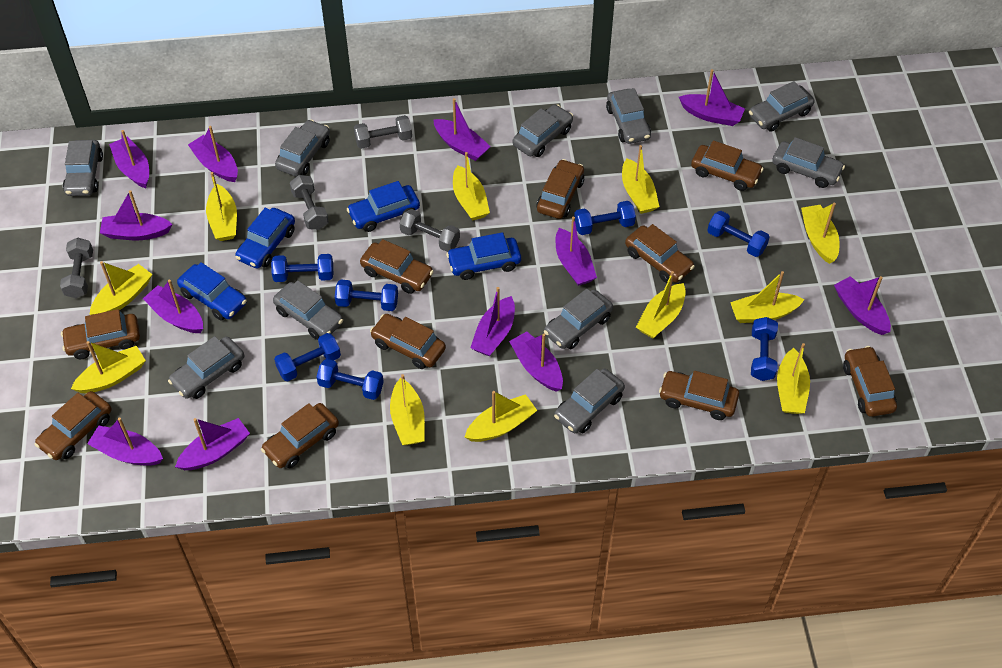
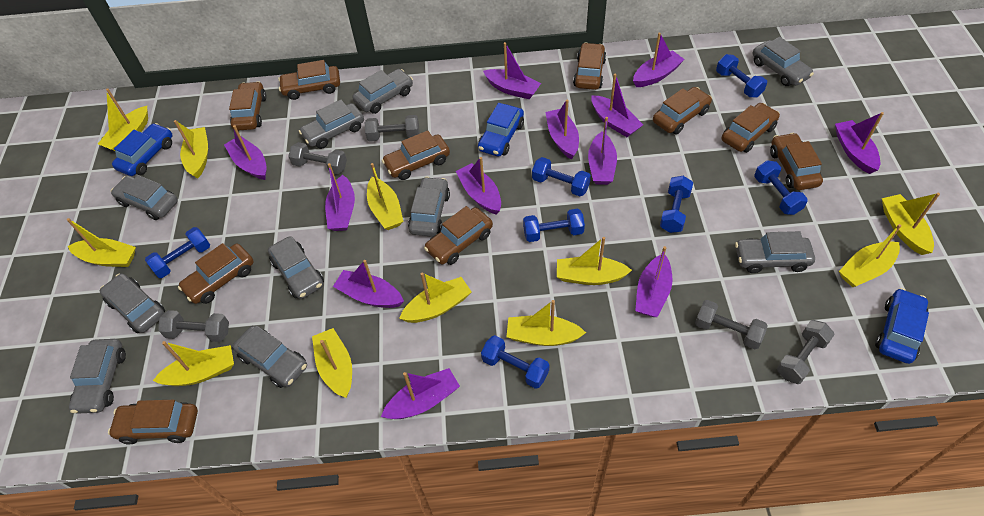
blue car: [177,262,247,321] [235,208,295,269] [347,181,420,232] [446,232,521,280] = 4 -> [112,123,173,176] [478,103,524,157] [875,288,929,364] = 3
grey dumbbell: [60,238,93,298] [290,175,329,230] [354,115,412,149] [399,209,460,252] = 4 -> [158,310,229,342] [288,142,347,174] [365,115,420,141] [695,300,768,350] [777,320,835,384] = 5

